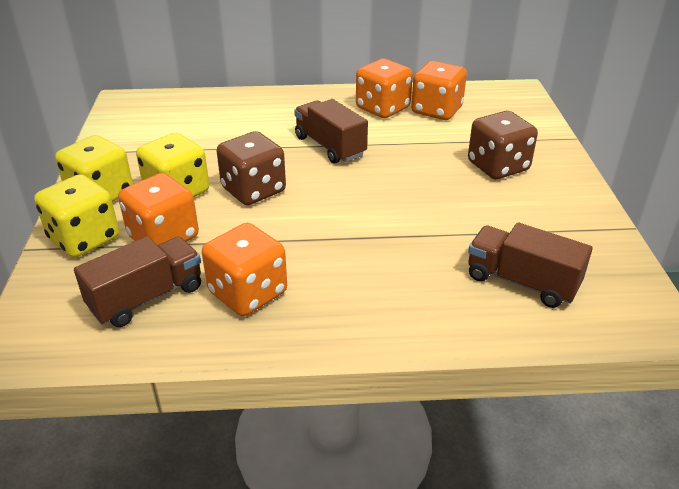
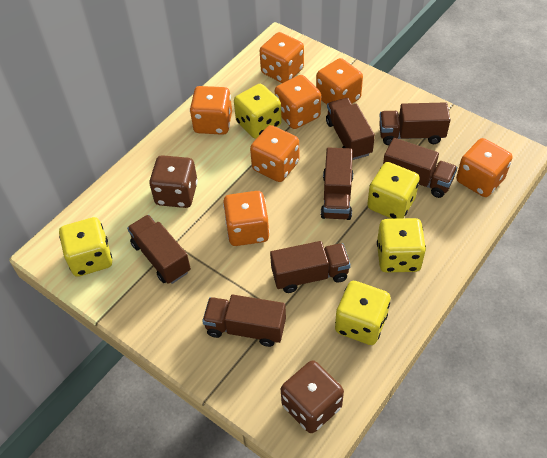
brown truck: [74,236,201,327] [294,99,368,164] [468,223,593,308] = 3 -> [127,215,191,284] [202,295,286,347] [270,241,351,293] [321,147,353,220] [326,98,375,160] [379,102,450,145] [383,138,457,198] = 7
orange dice: [118,173,199,246] [202,223,287,316] [356,59,413,118] [411,61,467,120] = 4 -> [190,86,232,135] [223,191,270,246] [250,125,299,182] [260,32,304,83] [275,75,321,129] [316,58,363,105] [456,138,513,197] = 7
yellow dice: [34,174,119,258] [55,135,133,202] [136,133,209,197] = 3 -> [59,217,112,277] [234,84,282,139] [335,281,390,345] [367,162,420,219] [377,218,426,273] = 5

